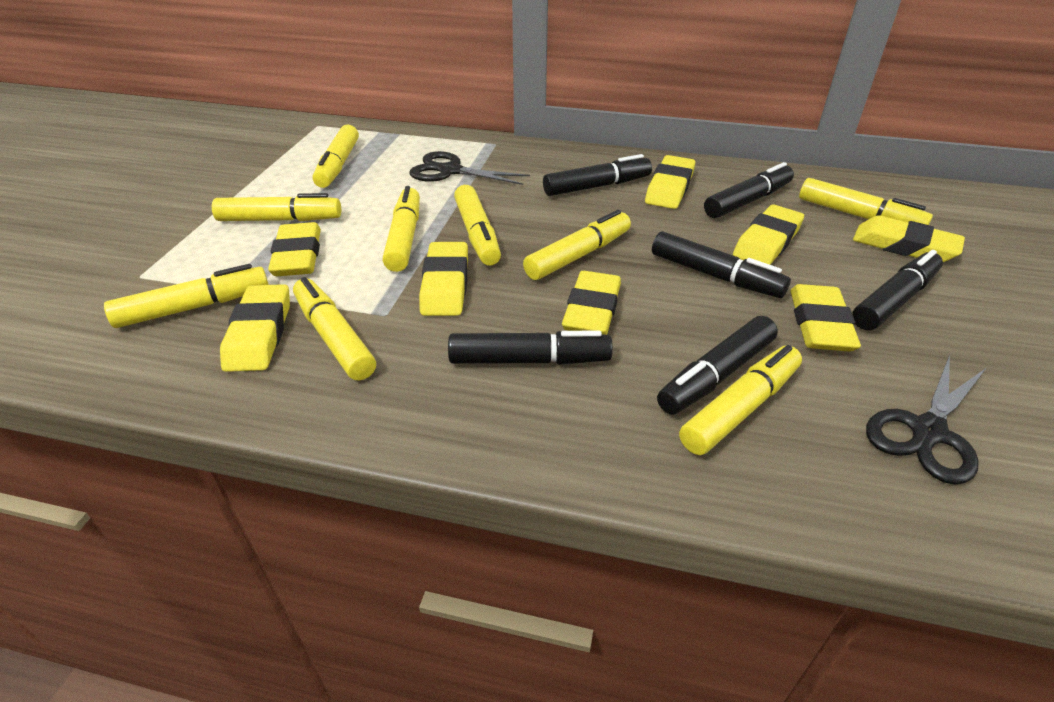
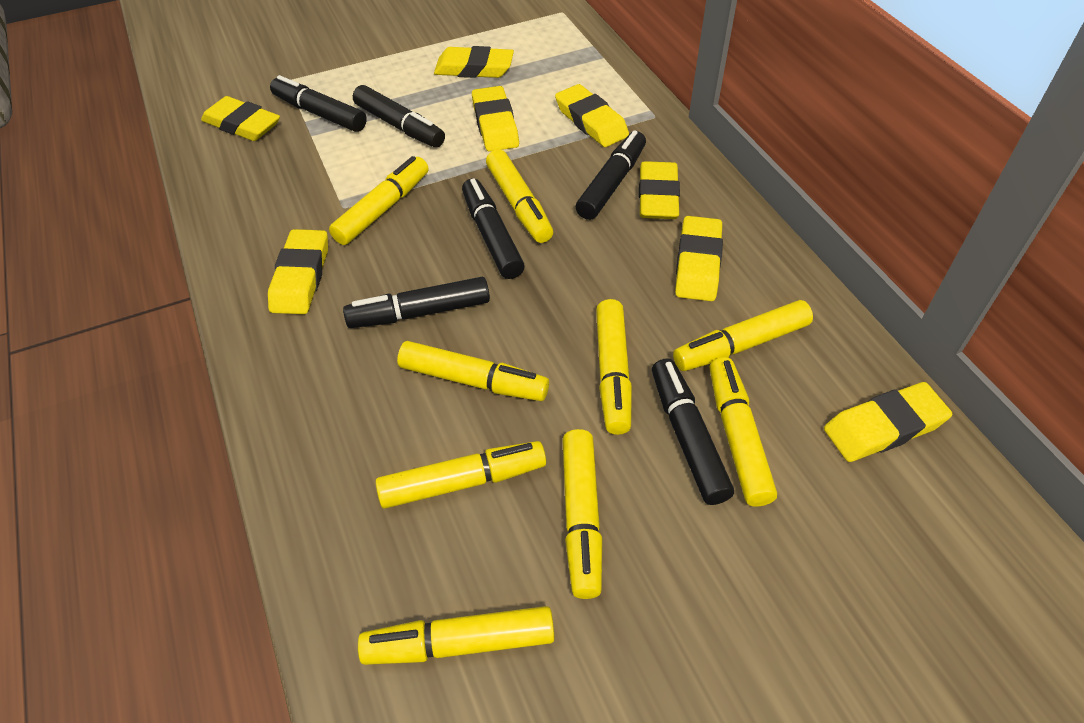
black scissors: [410,151,530,185] [866,355,986,485] = 2 -> none = 0

